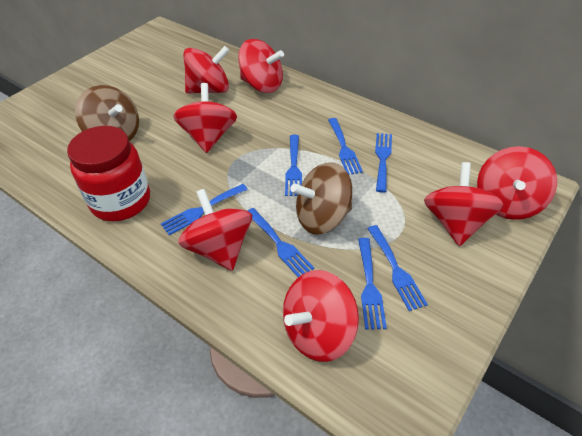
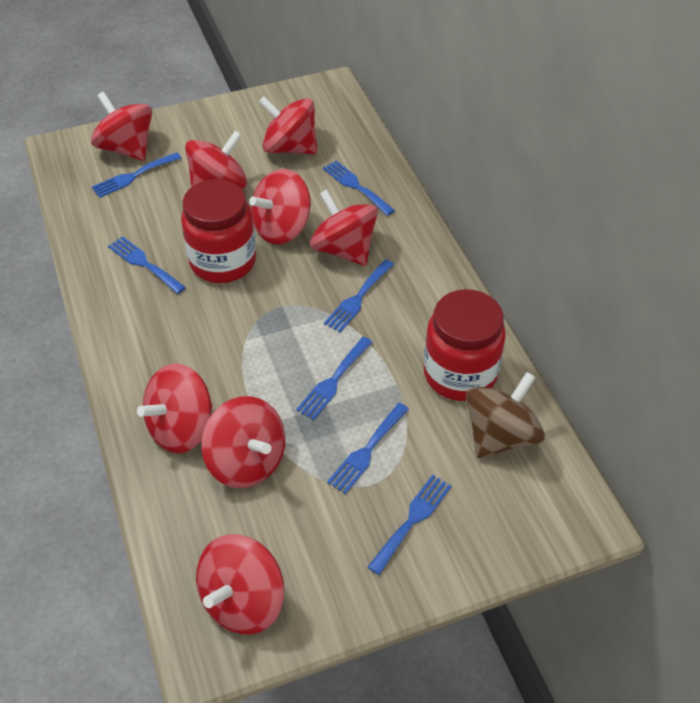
brown spinning top: [75,85,139,141] [291,162,352,235] = 2 -> [466,372,545,458] = 1
red jar: [67,126,150,221] = 1 -> [181,179,256,283] [423,289,506,401] = 2
red spinning top: [173,83,237,153] [178,189,252,271] [183,46,229,94] [238,39,284,93] [283,270,359,362] [424,162,504,246] [477,146,557,220] = 7 -> [91,92,152,161] [137,363,213,453] [185,131,247,189] [196,534,285,635] [201,396,285,488] [249,169,311,244] [259,96,317,155] [310,189,378,266] = 8

